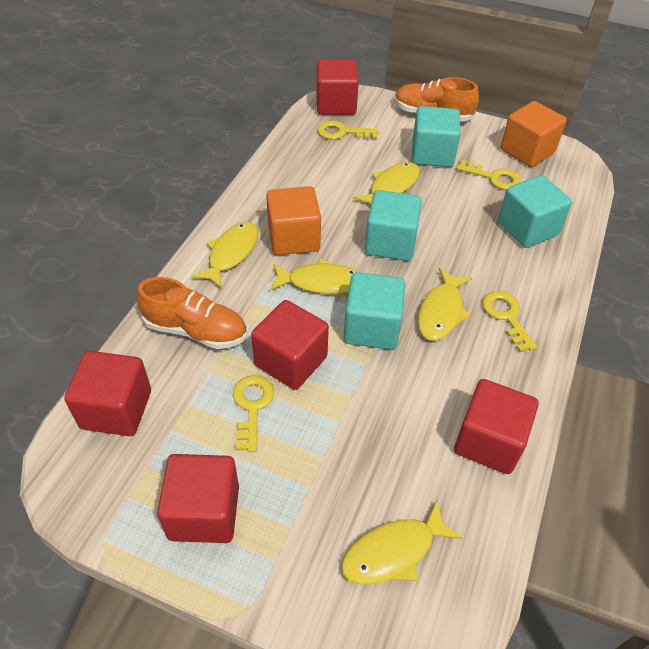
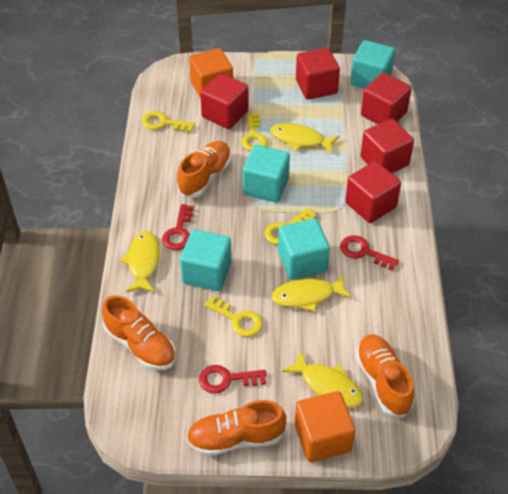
orange shoe: [137,277,247,349] [395,77,479,121] = 2 -> [102,295,176,370] [177,141,231,198] [186,400,286,456] [355,334,415,418] = 4
red key: none = 0 -> [162,204,194,250] [199,365,267,394] [340,235,399,271] = 3
yellow fish: [191,222,258,289] [270,258,360,294] [341,501,462,585] [353,162,420,206] [418,268,472,341] = 5 -> [121,231,160,293] [270,123,339,153] [271,275,352,312] [282,351,364,408] = 4

